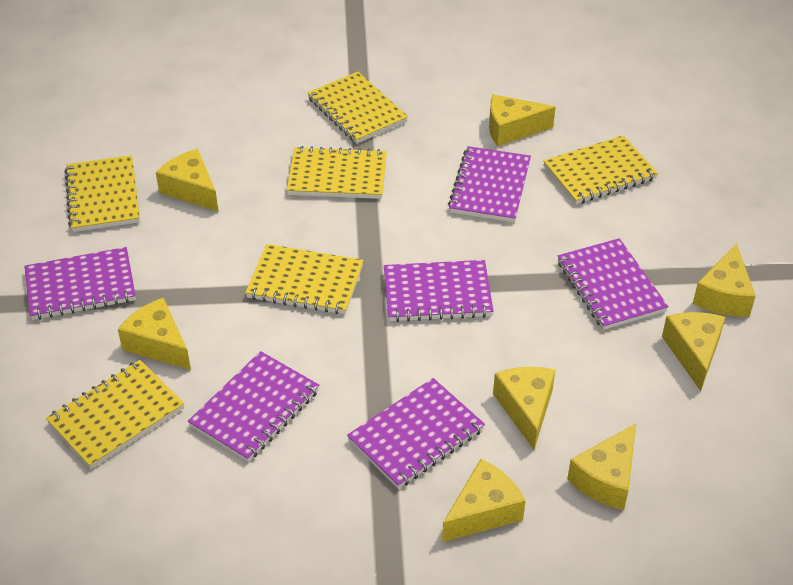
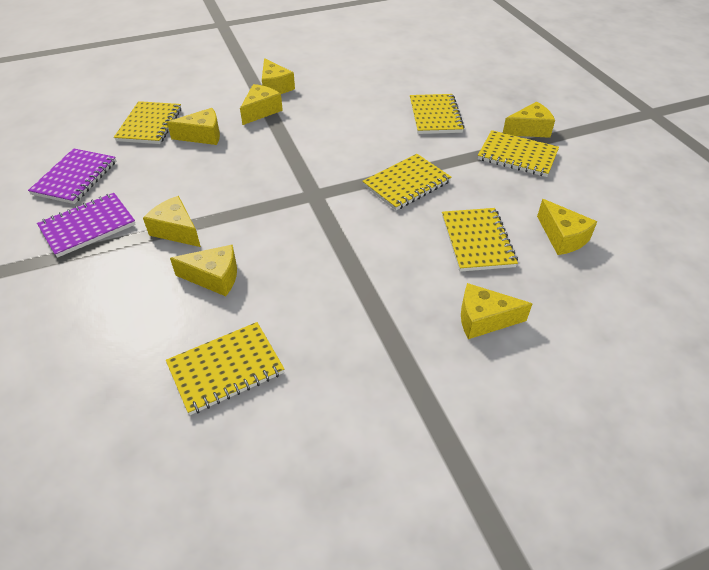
purple notebook: [24,247,136,320] [188,351,319,462] [347,378,485,489] [384,260,494,322] [448,146,531,222] [558,238,669,330] = 6 -> [28,148,116,204] [37,193,136,258] = 2

